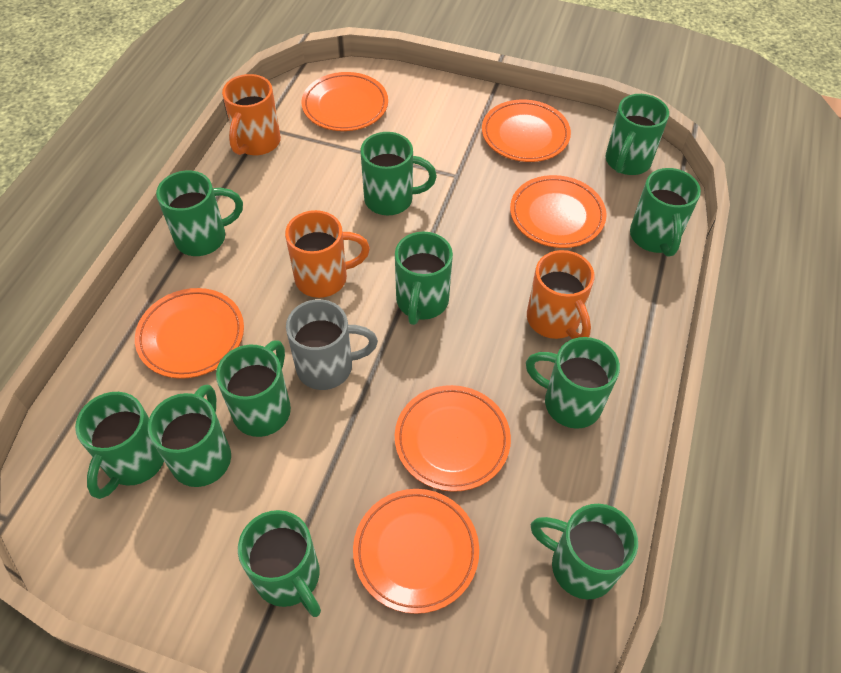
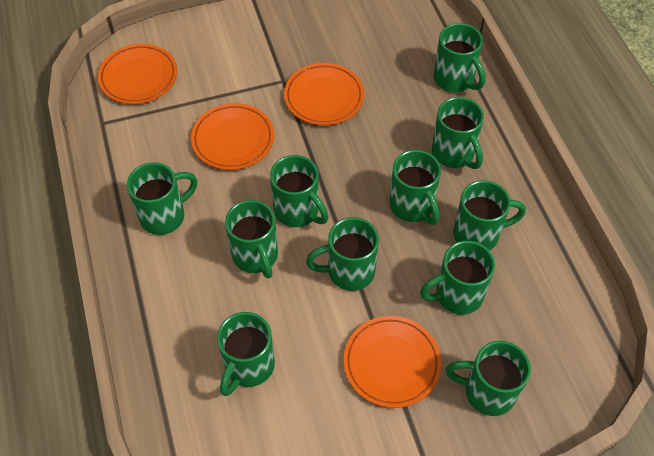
grey mug: [286,299,378,390] = 1 -> none = 0
orange mug: [222,74,281,155] [285,210,370,298] [527,250,594,339] = 3 -> none = 0
orange plate: [135,288,244,379] [302,72,388,131] [353,489,479,614] [395,385,511,492] [482,100,571,162] [510,175,607,248] = 6 -> [98,44,177,104] [191,103,274,170] [284,63,364,125] [344,316,441,408] = 4

